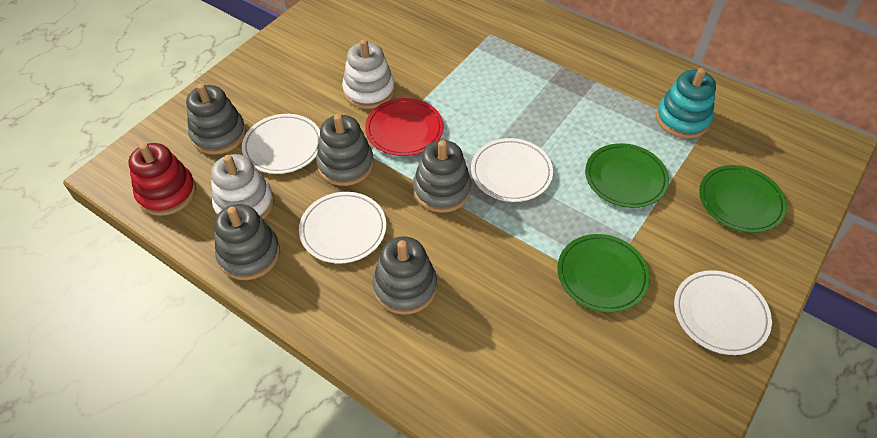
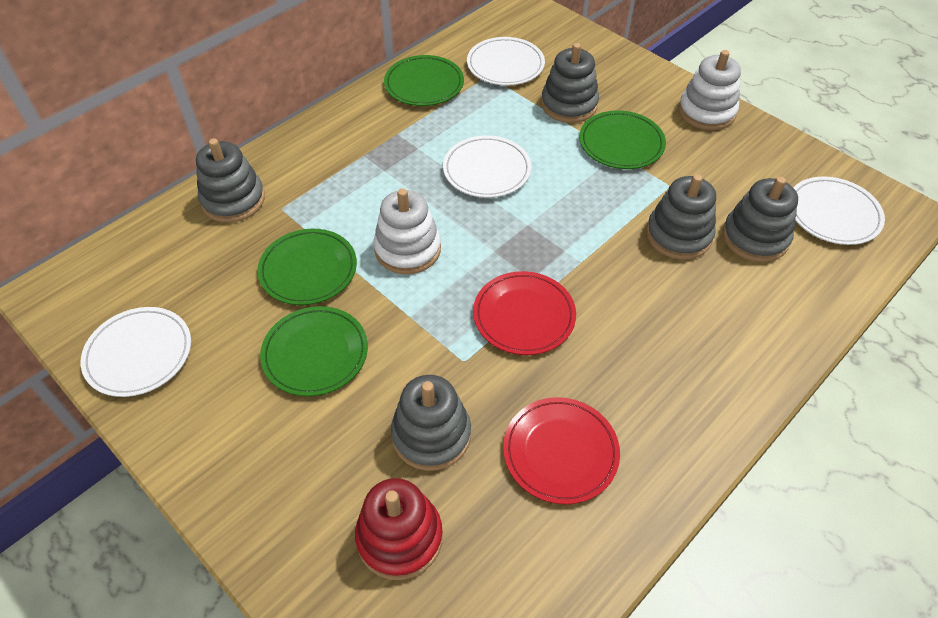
green plate: [557,234,650,313] [585,143,669,208] [699,165,787,233] = 3 -> [257,229,357,305] [260,306,368,396] [384,55,464,106] [579,111,666,169] = 4
red plate: [365,98,443,156] = 1 -> [473,271,576,355] [503,397,620,504] = 2
turquoise stacking toy: [656,68,716,138] = 1 -> none = 0

